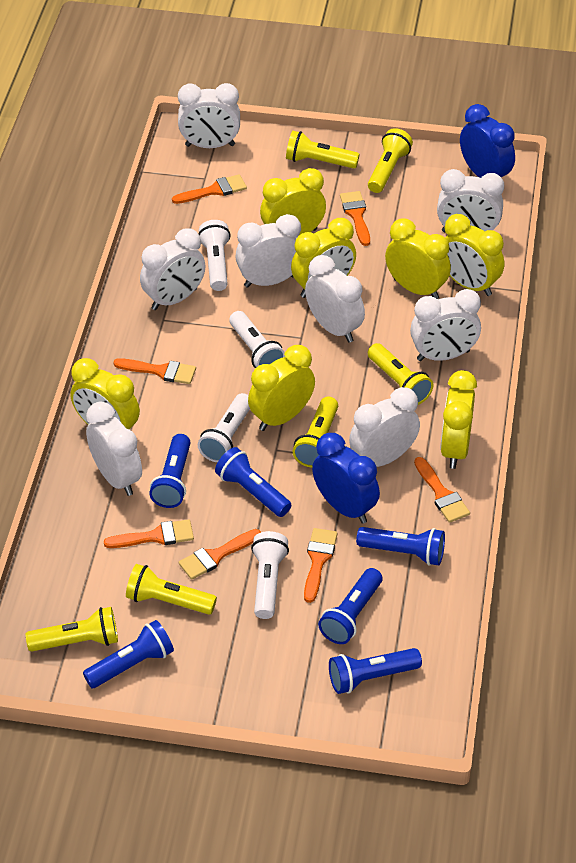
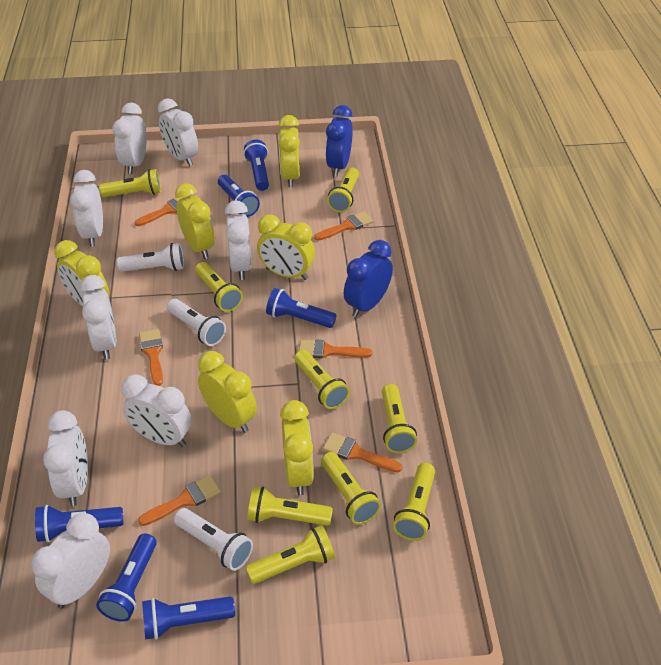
orange brush: [104,519,194,548] [113,358,196,384] [172,174,247,204] [179,529,261,580] [304,528,338,603] [340,191,370,246] [414,457,470,523] = 7 -> [135,196,187,226] [138,475,221,526] [139,329,163,386] [299,339,372,358] [314,211,374,241] [323,433,402,472] = 6
white flashlight: [198,393,250,462] [199,220,231,291] [229,311,285,368] [251,531,289,619] = 4 -> [117,243,184,272] [167,299,226,346] [174,508,253,571] = 3
yellow clock: [70,358,140,430] [248,345,315,431] [260,168,326,235] [291,218,356,298] [385,218,451,299] [440,370,477,469] [445,214,504,296] = 7 -> [54,240,109,307] [175,183,215,259] [198,351,257,433] [257,214,315,280] [278,115,300,187] [280,400,314,495] = 6
yellow flashlight: [26,607,118,651] [126,564,217,615] [286,131,360,169] [293,396,338,467] [368,128,413,193] [368,343,433,405] = 6 -> [99,169,161,197] [195,262,243,312] [246,525,335,584] [247,486,333,526] [294,350,350,409] [321,452,381,525] [327,167,359,212] [382,384,417,453] [393,463,435,541] = 9

